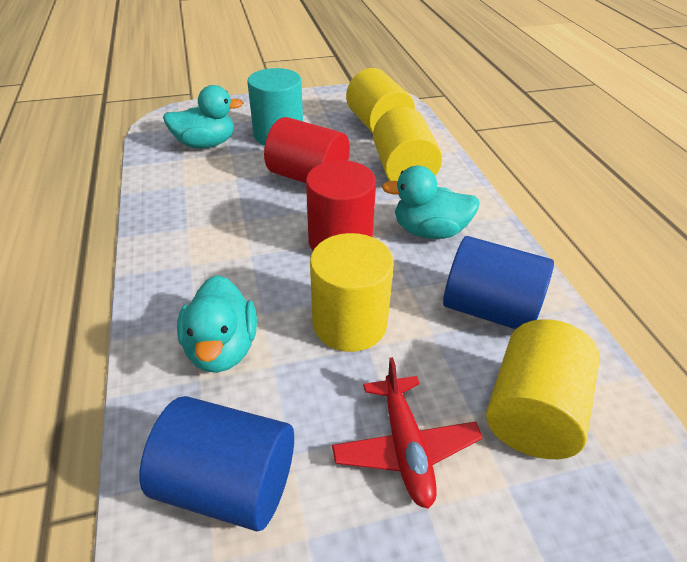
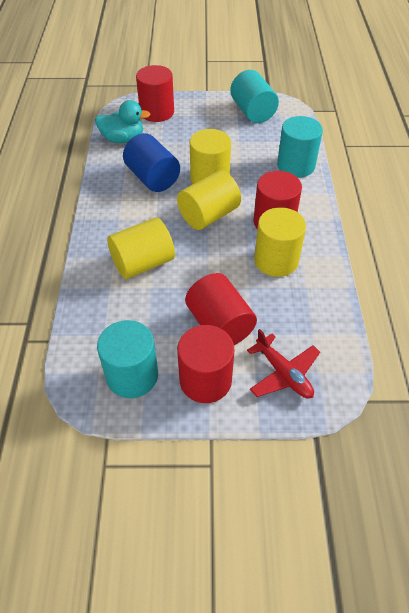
blue cylinder: [139,396,294,531] [443,236,554,329] = 2 -> [123,133,180,192] = 1
red cylinder: [264,117,350,183] [306,160,376,250] = 2 -> [136,65,174,122] [177,325,235,403] [185,273,257,345] [254,171,302,229] = 4
turquoise cylinder: [247,68,303,146] = 1 -> [97,320,158,398] [230,70,279,123] [277,116,323,178] = 3
turquoise duck: [163,85,243,148] [177,275,257,373] [382,166,480,239] = 3 -> [95,100,151,143] = 1

